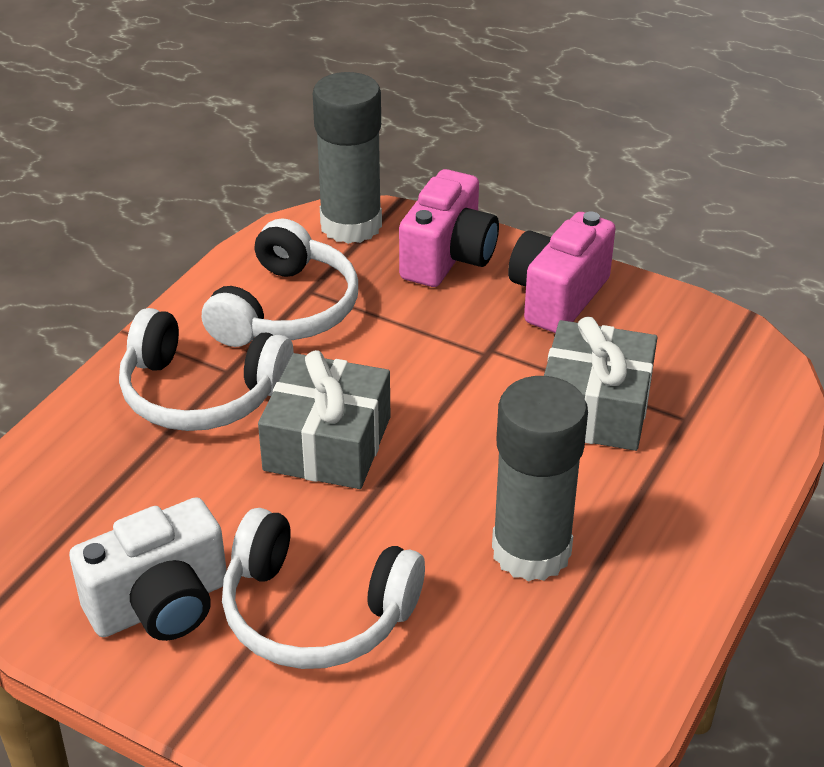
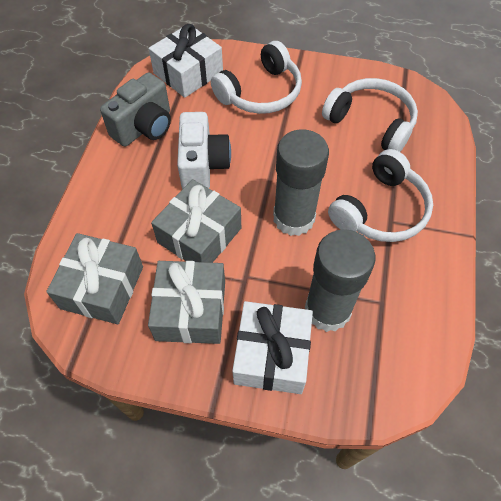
grey camera: none = 0 -> [100,73,171,147] = 1
grey gift: [258,350,391,489] [544,317,657,451] = 2 -> [46,233,143,325] [148,261,225,344] [151,179,241,263] = 3
pink camera: [399,169,499,287] [508,211,616,333] = 2 -> none = 0
white gift: none = 0 -> [149,24,223,98] [232,301,313,394] = 2

